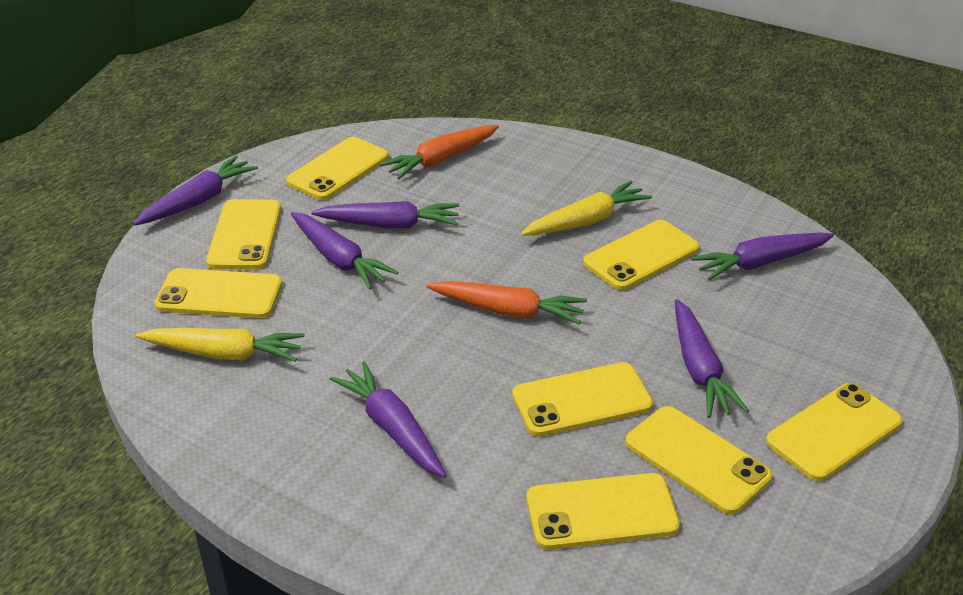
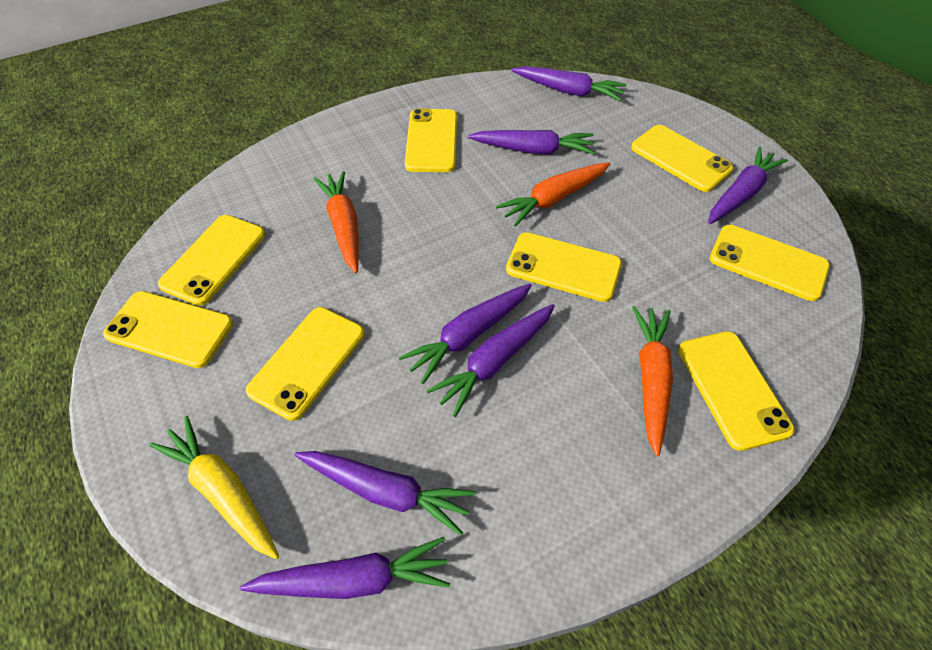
orange carrot: [380,125,499,179] [426,281,587,325] = 2 -> [313,171,359,273] [496,162,610,227] [632,306,673,456] = 3
purple carrot: [133,156,258,226] [291,212,398,289] [311,201,459,228] [330,361,447,478] [675,299,749,418] [691,233,834,280] = 6 -> [240,537,450,599] [295,451,476,536] [398,284,532,384] [427,304,555,417] [468,130,595,154] [512,66,626,101] [708,147,788,224] = 7
yellow carrot: [136,328,305,362] [521,181,652,236] = 2 -> [149,416,279,559] = 1

